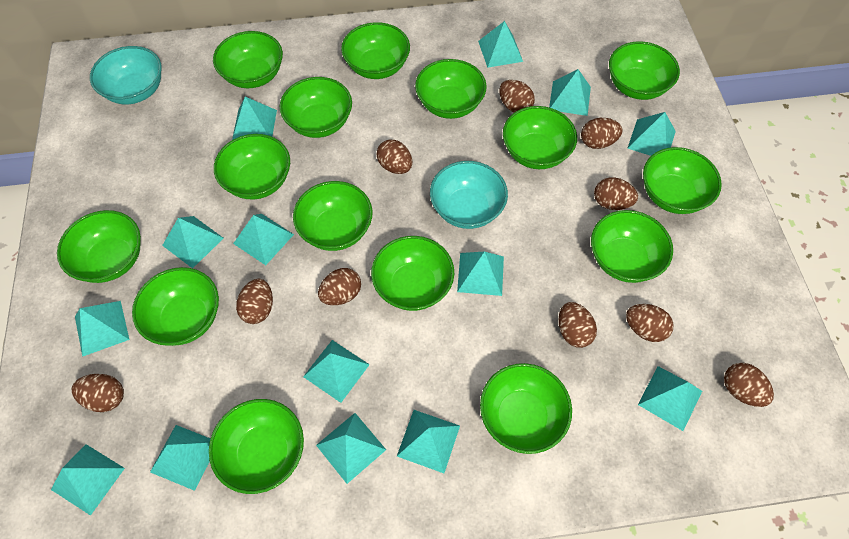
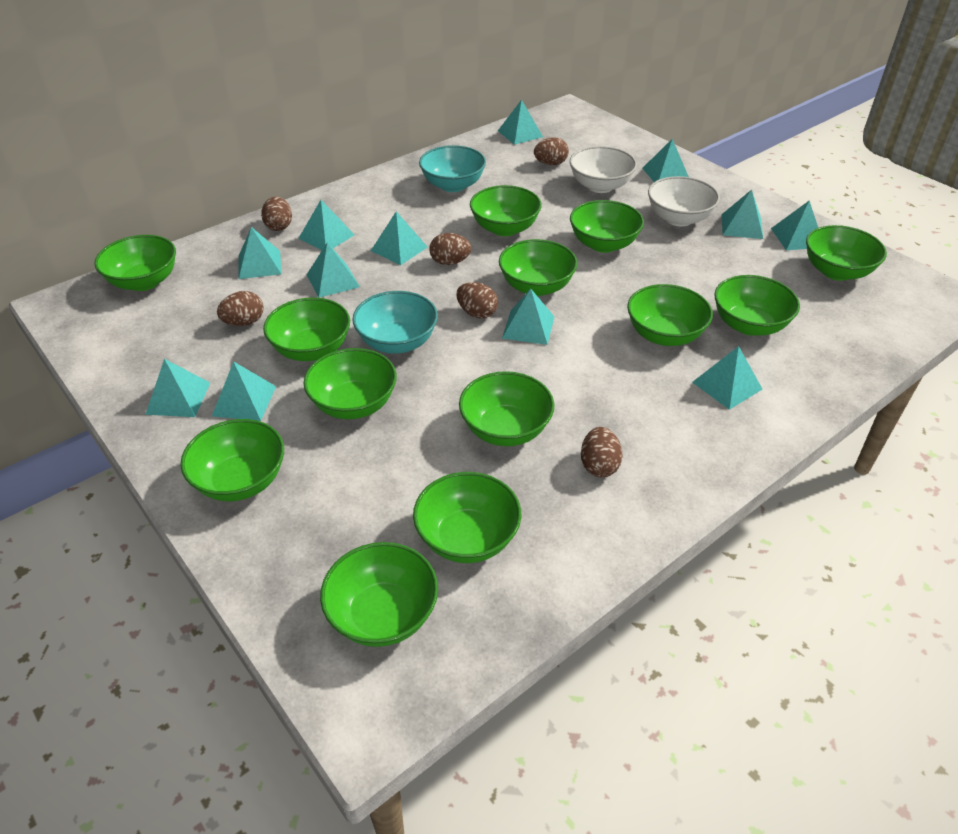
brown egg: [72,374,124,412] [236,279,273,324] [318,268,361,305] [377,139,412,174] [499,80,535,113] [559,302,597,348] [581,118,623,149] [594,177,638,210] [626,304,674,342] [724,363,774,407] = 10 -> [217,291,264,326] [261,197,292,231] [429,233,471,265] [456,282,498,319] [534,137,569,165] [581,427,623,478] = 6
green bowl: [57,210,141,283] [132,267,219,346] [209,399,304,494] [213,31,283,88] [214,134,290,200] [280,77,352,138] [293,181,373,251] [341,22,410,79] [371,236,454,311] [415,59,487,119] [480,363,572,454] [503,106,577,169] [591,210,673,283] [609,41,680,100] [643,147,722,214] = 15 -> [95,235,176,291] [180,419,284,501] [263,297,350,361] [303,348,397,419] [320,542,438,647] [413,472,522,563] [459,371,555,446] [470,185,542,236] [499,239,578,296] [570,200,644,253] [627,284,713,346] [714,275,800,336] [806,225,887,281] = 13
turquoise pyramid: [51,444,125,516] [75,301,130,357] [150,425,211,491] [162,216,223,269] [232,97,277,140] [233,214,294,265] [303,340,370,403] [316,413,386,484] [397,410,460,473] [457,252,504,296] [478,21,523,68] [549,69,591,116] [627,112,676,156] [638,366,702,431] = 14 -> [145,359,210,417] [212,361,276,421] [239,227,282,279] [298,200,354,250] [307,243,360,298] [371,211,427,265] [498,100,543,145] [502,289,554,345] [642,139,689,182] [692,346,762,410] [722,189,763,239] [771,201,818,250] = 12
white bowl: none = 0 -> [570,146,637,193] [648,176,720,226] = 2

